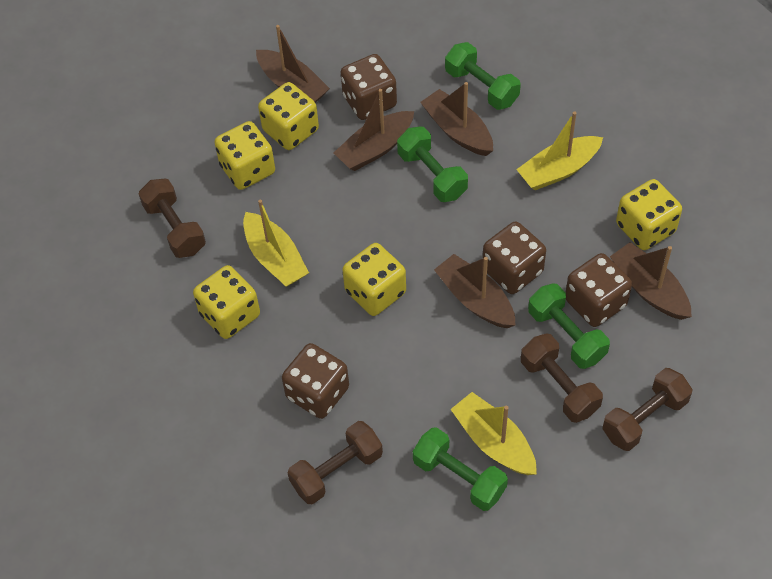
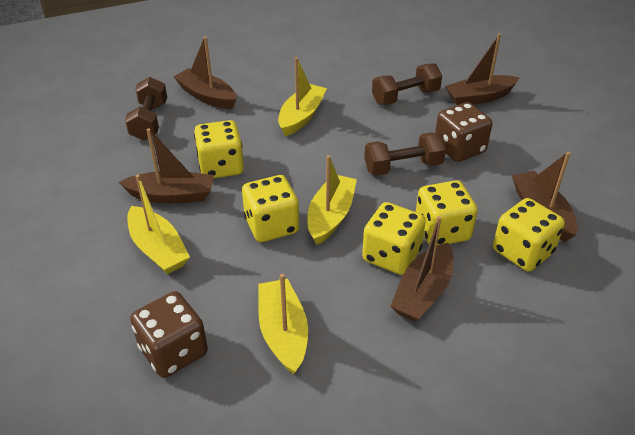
brown dice: [282,343,349,419] [341,54,397,120] [483,221,546,294] [565,253,632,327] = 4 -> [130,291,208,378] [435,102,492,162] = 2
brown dumbbell: [139,179,206,258] [288,421,383,504] [521,333,603,423] [602,368,693,451] = 4 -> [125,77,167,140] [364,132,446,176] [372,63,442,105] = 3
green dumbbell: [397,127,468,202] [413,427,508,511] [445,42,521,110] [528,283,610,369] = 4 -> none = 0
yellow boat: [243,199,309,287] [450,392,537,475] [516,111,603,190] = 3 -> [127,175,190,274] [258,274,308,375] [278,57,327,136] [308,155,357,245] = 4

